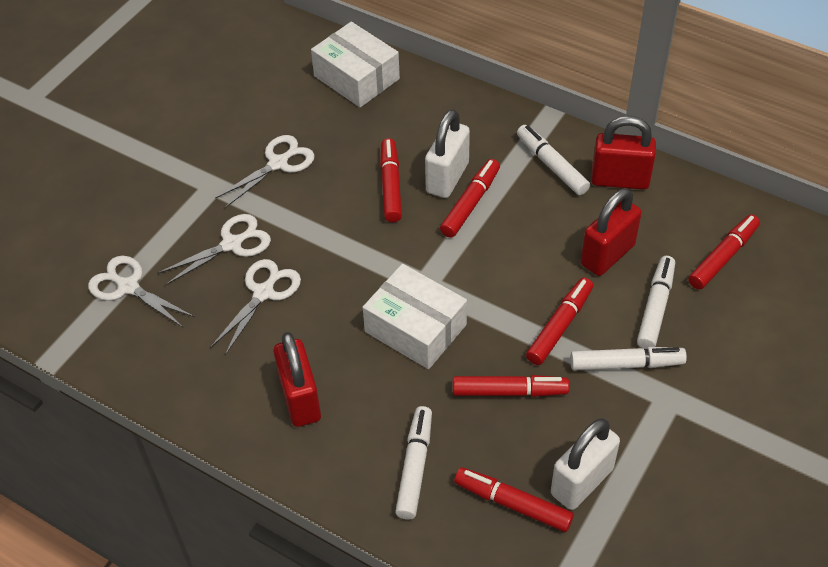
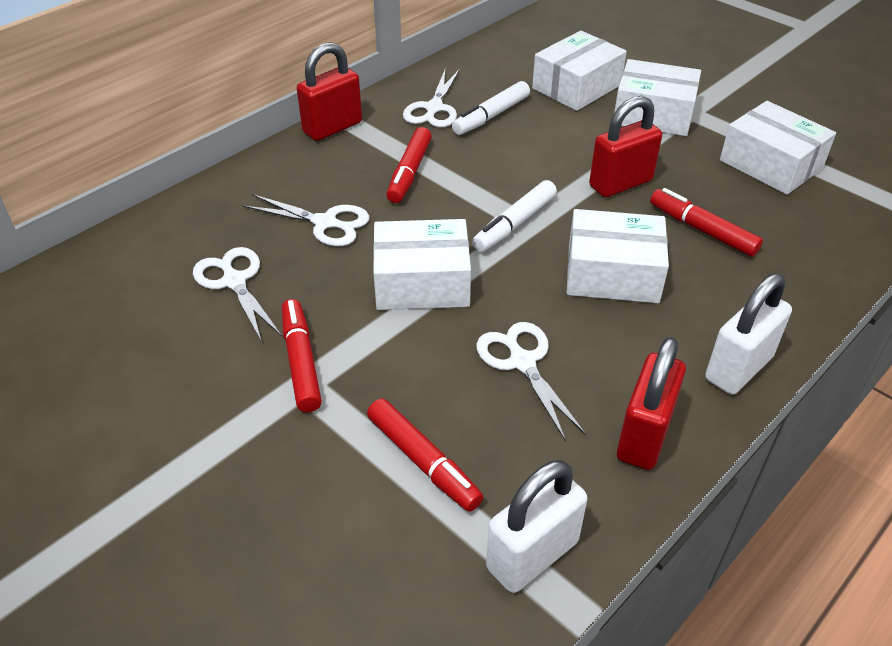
red marker: [380,138,402,222] [440,159,500,238] [453,375,569,397] [454,467,574,532] [526,277,593,365] [688,214,760,290] = 6 -> [282,299,322,412] [367,398,483,512] [386,127,432,203] [650,188,763,257] = 4
white box: [311,22,400,107] [363,264,467,369] = 2 -> [373,219,471,310] [532,31,627,111] [567,209,669,303] [614,59,701,136] [720,101,836,195] = 5
white marker: [395,406,432,520] [517,125,590,195] [570,347,687,371] [637,256,675,349] = 4 -> [452,81,530,135] [472,180,557,252] = 2

